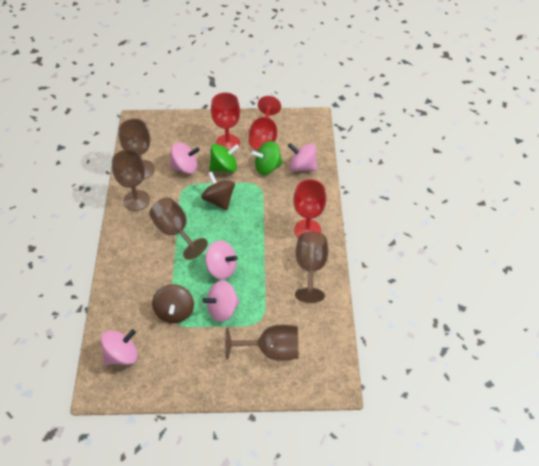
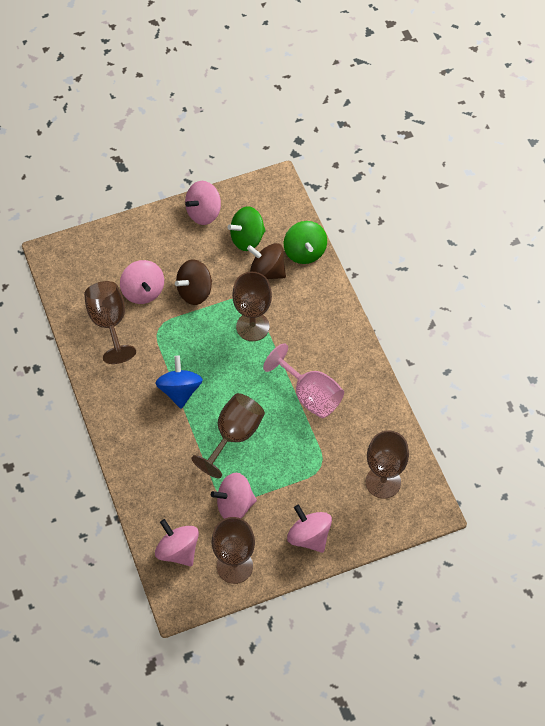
blue spinning top: none = 0 -> [155,355,203,409] = 1
pink goblet: none = 0 -> [263,343,344,418] = 1
red goblet: [211,92,240,150] [249,96,281,150] [294,179,326,238] = 3 -> none = 0

